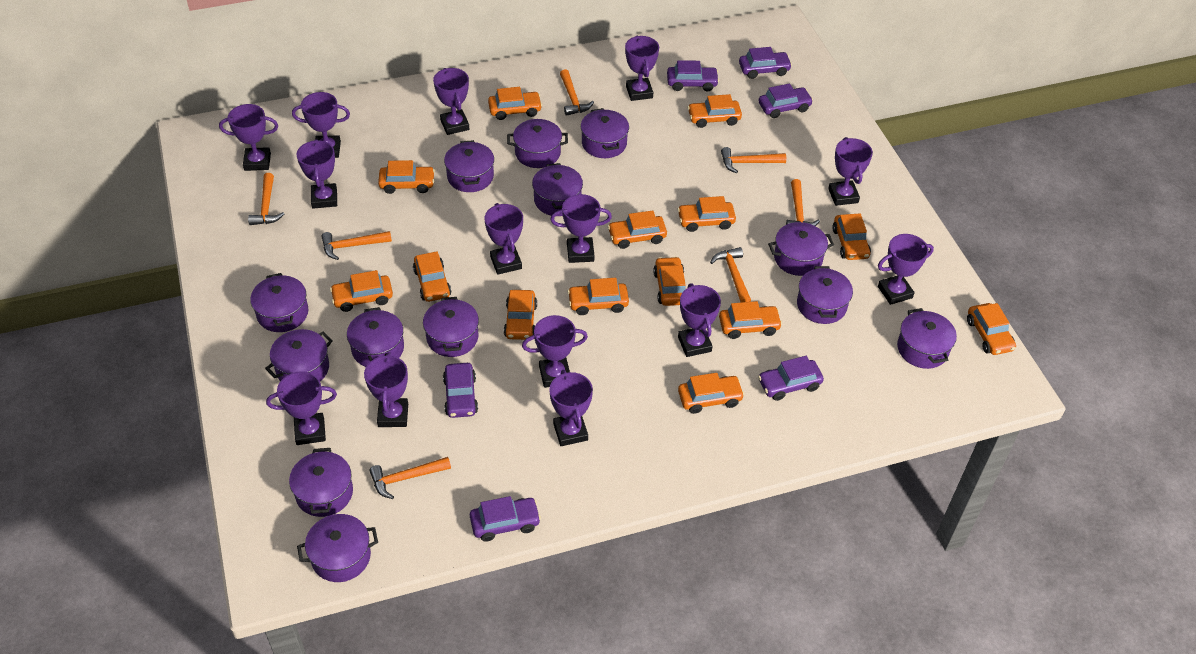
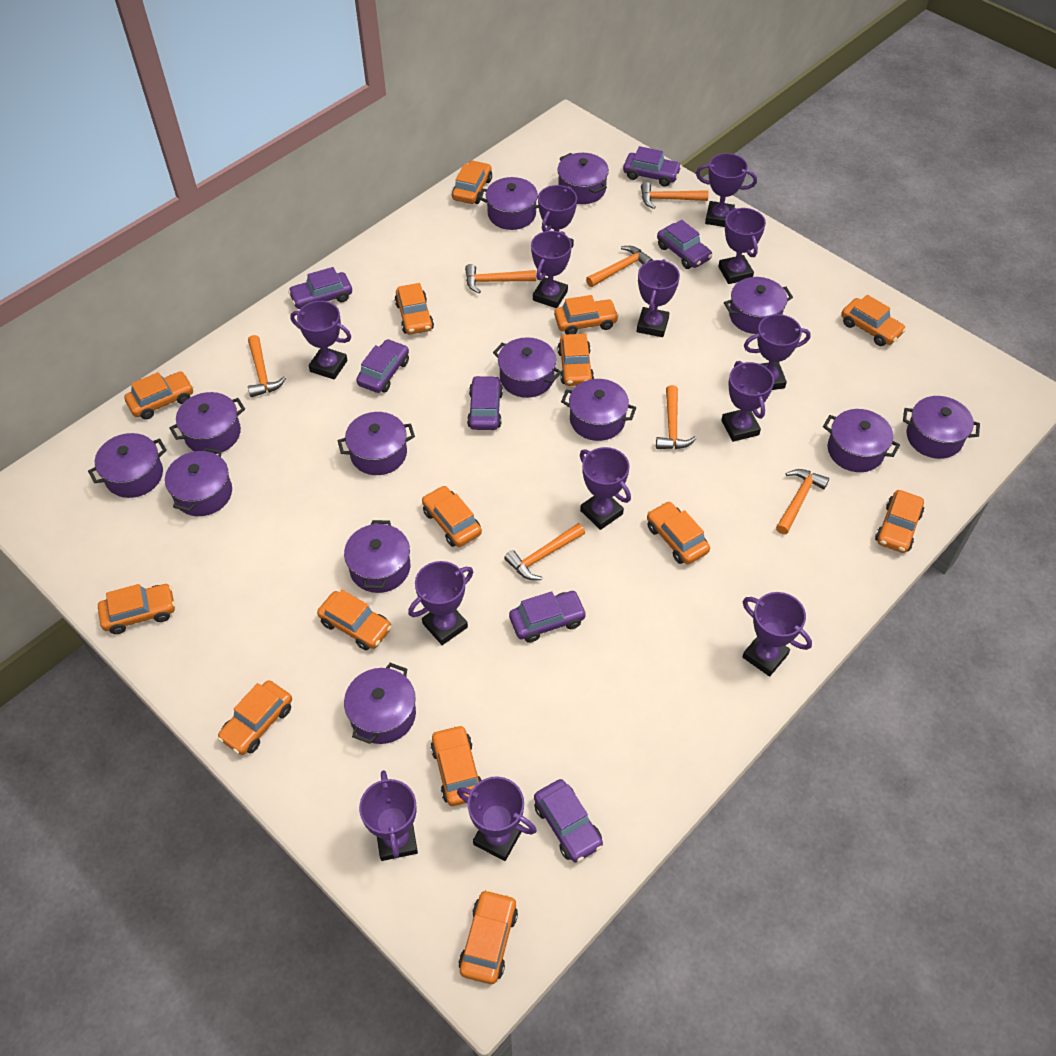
purple car: [443,363,478,418] [470,496,541,542] [667,60,719,91] [739,47,792,79] [758,356,824,401] [759,84,813,118] = 6 -> [288,267,352,309] [356,339,409,393] [467,375,503,430] [509,591,587,643] [534,779,603,862] [623,146,682,187] [657,220,712,269] = 7
purple trophy: [219,104,278,171] [266,371,337,445] [292,92,350,158] [297,139,337,208] [364,352,408,427] [433,68,469,135] [484,203,523,275] [522,315,588,388] [549,370,593,446] [550,194,612,263] [625,36,659,101] [678,283,721,357] [828,137,873,206] [878,234,934,305] = 14 -> [290,301,351,380] [359,770,418,861] [408,561,473,645] [457,776,537,861] [531,231,572,308] [538,185,577,249] [580,447,631,530] [637,259,680,337] [696,153,757,227] [718,208,766,284] [721,361,774,442] [743,592,812,676] [744,314,811,390] = 13

